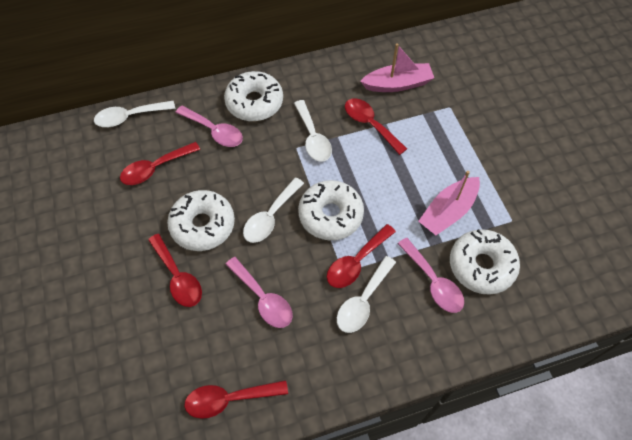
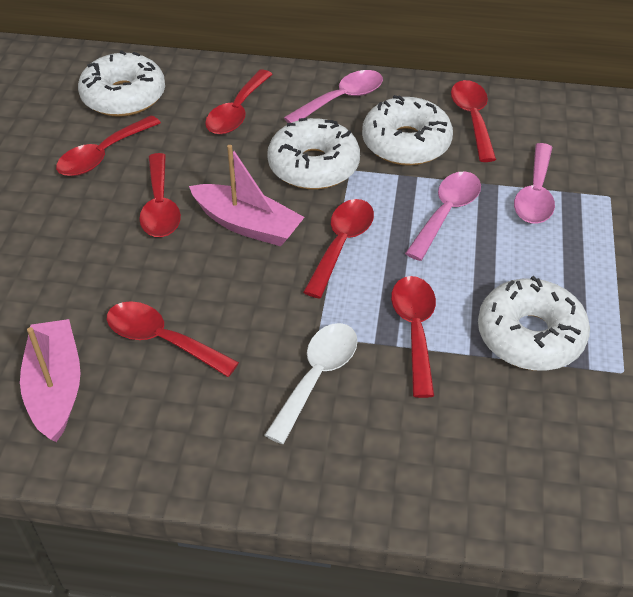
red spoon: [120,142,200,185] [148,234,202,307] [184,380,288,419] [327,224,396,288] [345,98,407,155] = 5 -> [56,115,161,176] [107,301,239,377] [139,153,181,237] [205,70,272,135] [303,199,374,299] [391,276,436,398] [451,80,496,162] = 7
white spoon: [94,101,175,127] [243,177,304,243] [294,100,332,162] [337,256,396,333] = 4 -> [265,323,358,444] = 1

